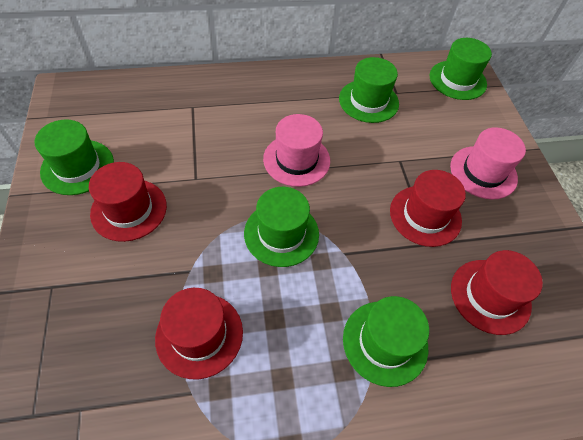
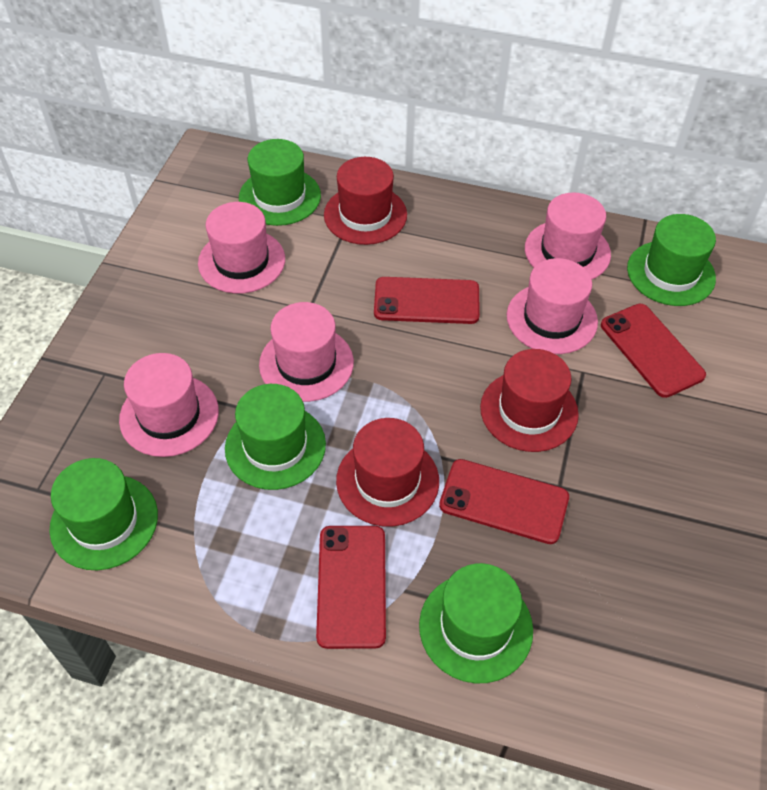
pink hat: [263,114,330,187] [450,127,526,200] = 2 -> [119,353,219,457] [198,202,285,294] [259,302,354,402] [507,258,598,354] [525,193,611,279] = 5
red hat: [89,162,167,242] [155,288,243,379] [390,170,466,247] [451,250,543,335] = 4 -> [324,157,407,245] [336,418,439,527] [480,349,579,452] = 3
red phone: none = 0 -> [316,526,386,649] [374,277,480,324] [439,459,569,544] [601,304,706,398] = 4

